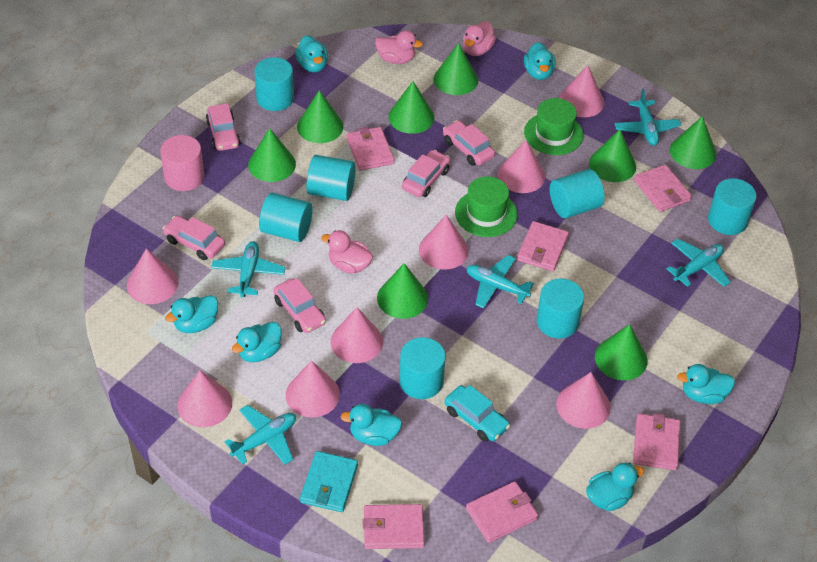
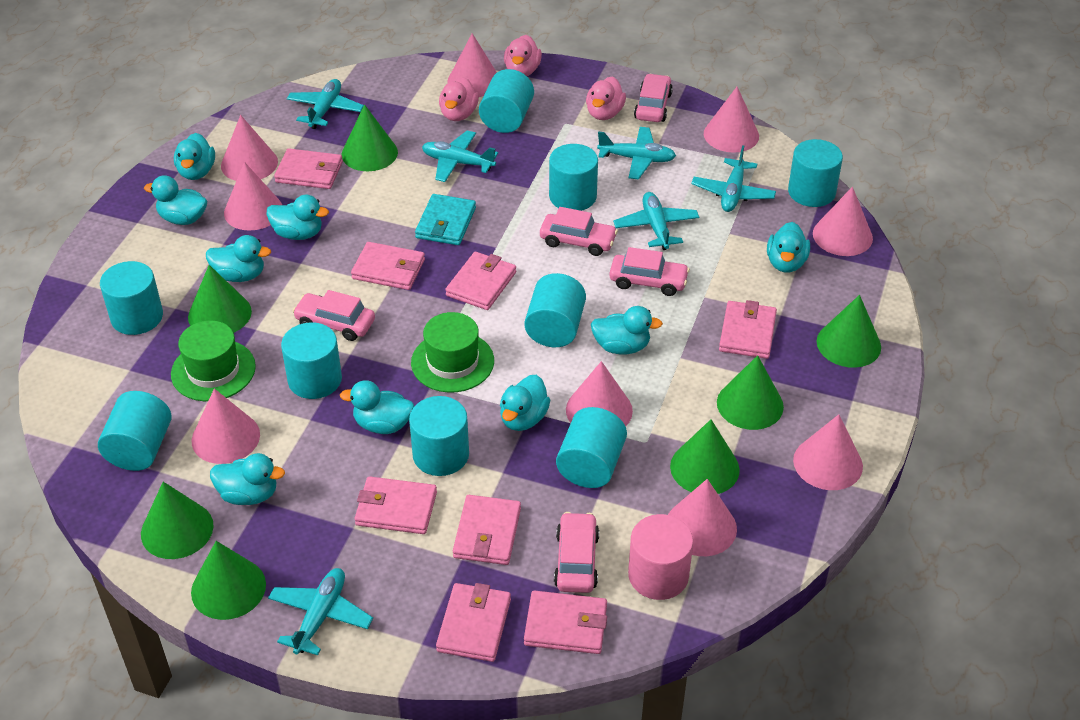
green cone: [248,128,296,182] [297,90,343,143] [377,263,428,319] [389,81,434,134] [434,43,478,95] [589,129,636,182] [595,324,648,380] [670,116,716,169] = 8 -> [141,482,213,559] [188,265,252,333] [191,541,266,620] [342,105,398,171] [670,420,740,494] [717,355,784,430] [817,295,881,368] = 7
pink cone: [127,248,178,304] [177,370,232,427] [286,360,340,417] [331,307,383,363] [419,215,469,270] [498,140,545,193] [556,372,611,429] [559,65,604,117] = 8 -> [192,389,260,464] [221,115,278,181] [224,162,282,231] [447,33,497,97] [566,361,633,426] [668,479,737,556] [704,87,759,153] [793,414,863,490] [813,187,873,256] = 9
pink wallet: [346,127,394,171] [363,504,425,549] [466,481,538,543] [517,221,569,271] [633,413,681,470] [634,164,692,212] = 6 -> [274,148,343,189] [351,242,425,290] [354,476,437,534] [436,583,511,662] [445,252,516,310] [453,495,521,565] [524,591,607,654] [719,300,777,359] = 8
turquoise car: [445,385,510,442] = 1 -> none = 0
turquoise cylinder: [254,57,294,111] [259,193,313,242] [306,155,356,201] [399,337,446,399] [537,279,584,339] [550,169,605,218] [708,178,756,235] = 7 -> [98,391,172,471] [100,261,163,335] [281,322,342,399] [409,396,469,476] [479,69,534,133] [524,273,586,347] [549,144,598,211] [556,407,627,488] [788,139,843,207] = 9
turquoise duck: [165,295,218,333] [232,322,282,362] [295,35,328,72] [340,404,402,446] [524,42,556,80] [586,463,644,511] [677,364,735,404] = 7 -> [144,175,207,225] [174,133,215,180] [206,235,271,282] [210,453,285,505] [266,195,329,240] [340,380,414,434] [500,375,550,431] [591,306,663,354] [767,222,810,273] = 9
turquoise plane: [211,241,286,297] [225,405,296,465] [467,255,534,309] [615,89,681,146] [667,238,731,287] = 5 -> [268,568,373,655] [287,79,364,129] [422,131,498,182] [597,127,676,180] [613,192,699,250] [691,145,776,212] = 6

